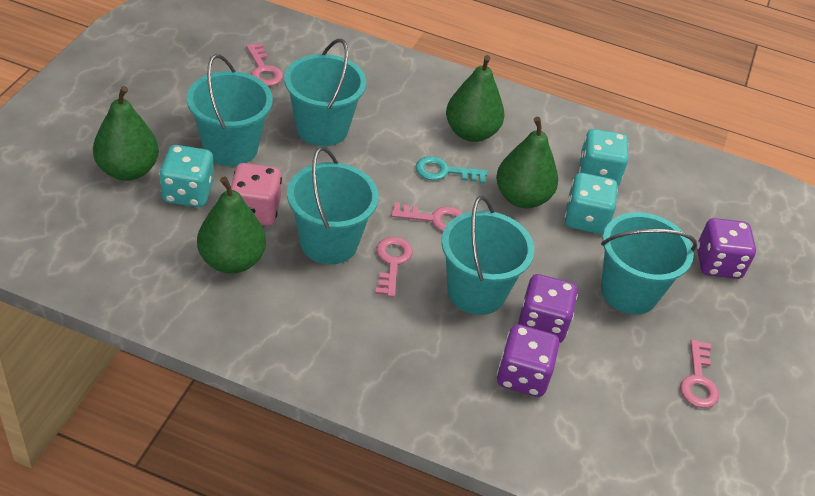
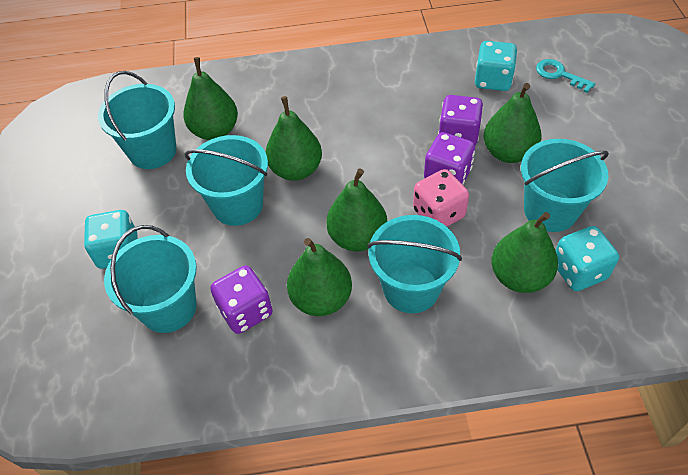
green pear: [93,86,159,181] [197,176,266,274] [446,55,504,142] [496,117,558,208] = 4 -> [183,57,238,140] [265,96,322,181] [287,238,352,316] [326,168,387,251] [484,83,542,163] [491,212,558,293] = 6
pink key: [246,43,283,86] [375,237,413,297] [391,202,463,231] [680,340,719,408] = 4 -> none = 0

